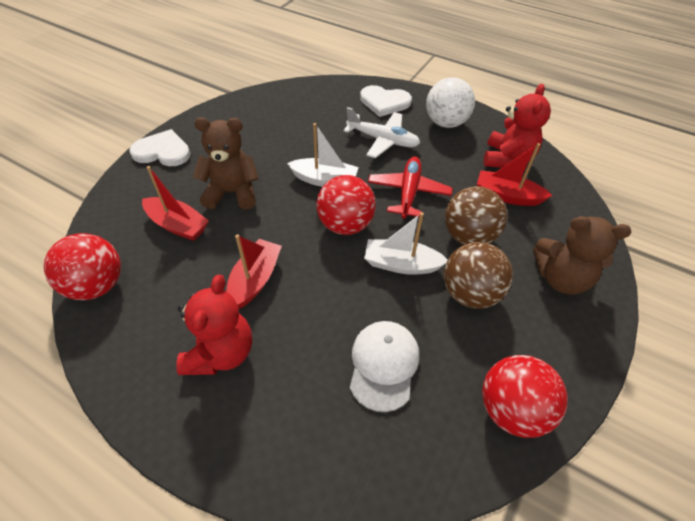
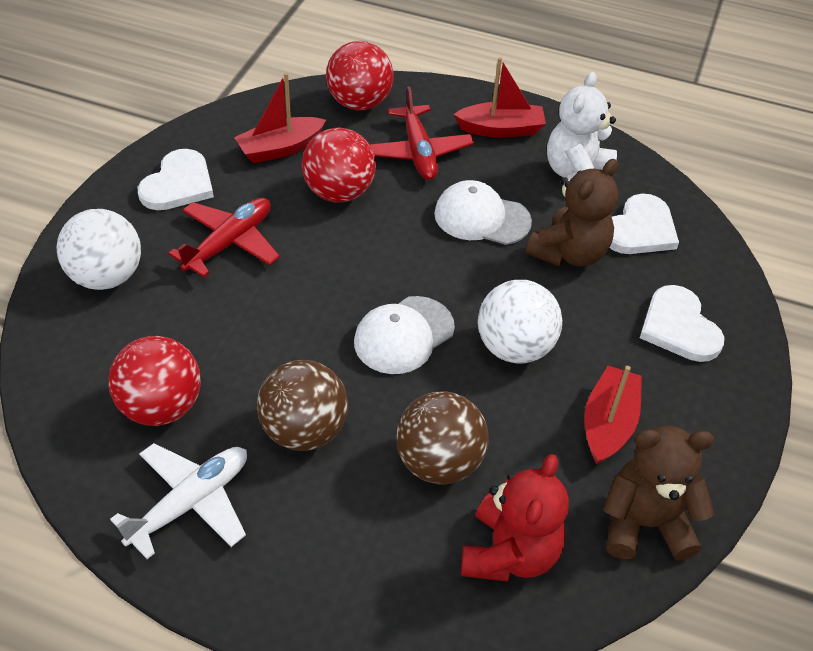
red plane: [368,157,453,219] = 1 -> [168,198,280,277] [370,86,474,180] = 2
red teddy bear: [176,275,252,375] [484,84,551,168] = 2 -> [461,454,569,582] = 1
white ball: [426,77,475,128] = 1 -> [56,209,141,290] [478,280,562,363] = 2
white boat: [287,123,359,187] [364,212,448,275] = 2 -> none = 0
white cap: [350,321,419,412] = 1 -> [354,296,455,374] [434,180,532,245] = 2
white heart: [129,129,190,166] [360,85,412,117] = 2 -> [138,149,214,210] [610,194,679,254] [640,285,724,362] = 3
white teddy bear: none = 0 -> [547,72,617,180] = 1

